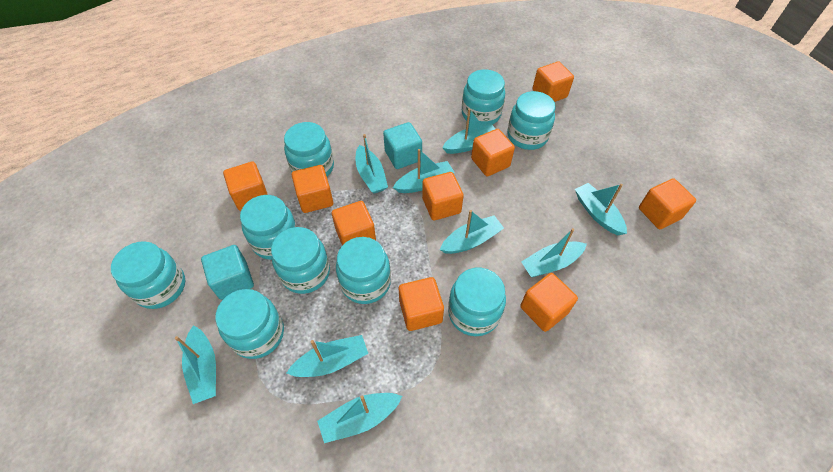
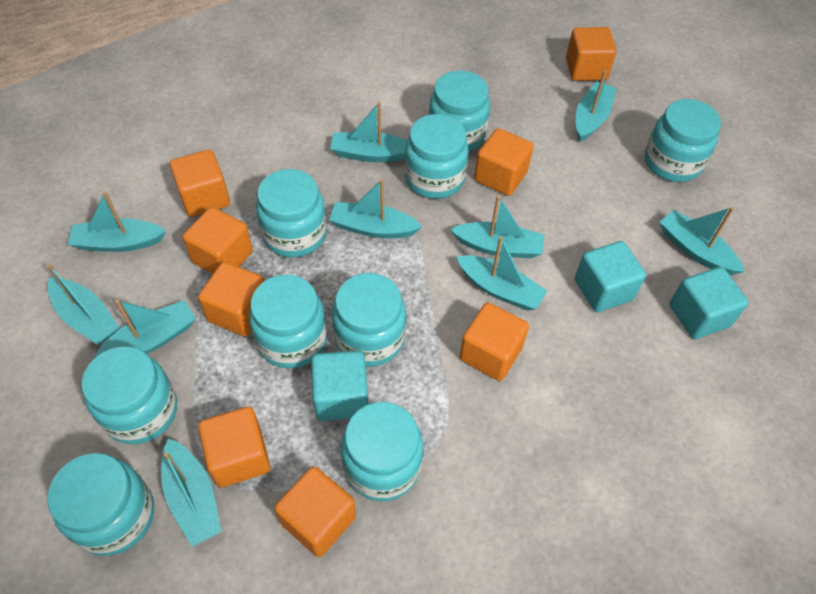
orange cube: [223,161,268,211] [292,165,333,213] [332,201,376,245] [399,277,444,331] [422,172,464,220] [471,129,515,176] [520,273,578,332] [532,61,574,102] [639,178,696,229] = 9 -> [170,149,230,217] [183,207,253,274] [198,262,264,337] [198,407,270,487] [275,466,356,557] [460,302,529,381] [474,128,534,196] [566,27,616,81] = 8
turquoise boat: [175,325,216,404] [287,335,368,377] [317,393,402,443] [356,134,388,193] [393,149,455,193] [440,210,504,254] [442,109,496,154] [521,228,587,277] [575,183,627,235] = 9 -> [47,264,119,344] [68,192,166,252] [94,300,196,358] [161,438,222,547] [329,179,423,238] [330,102,407,162] [451,195,544,258] [456,236,547,310] [576,70,616,142] [660,207,745,275] = 10
turquoise cube: [201,245,254,300] [383,122,422,169] = 2 -> [311,350,368,421] [575,241,646,312] [670,267,749,339] = 3

